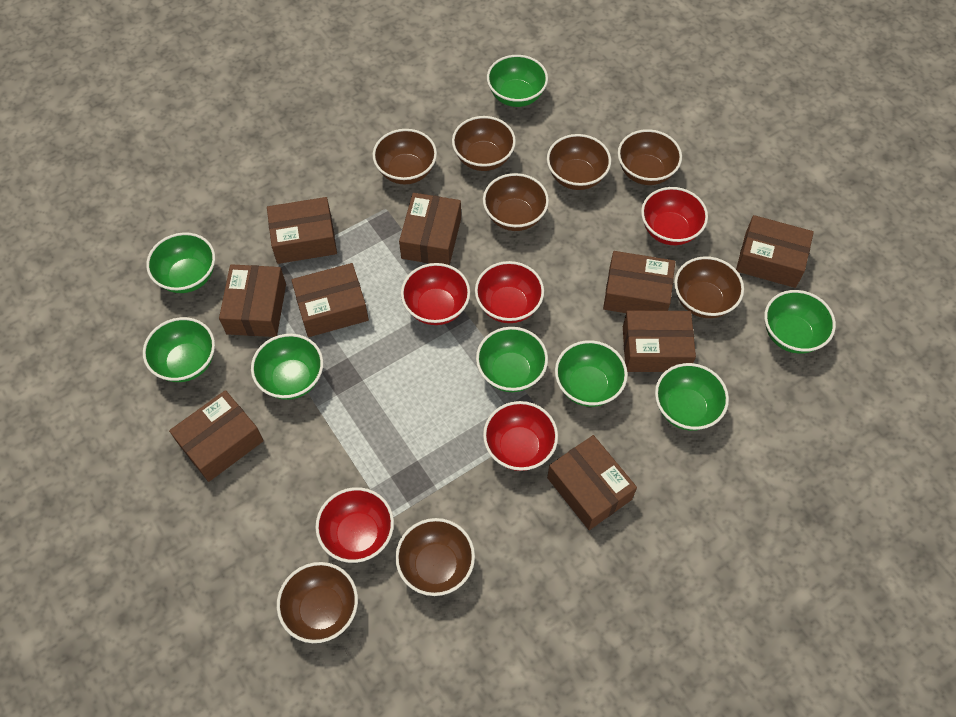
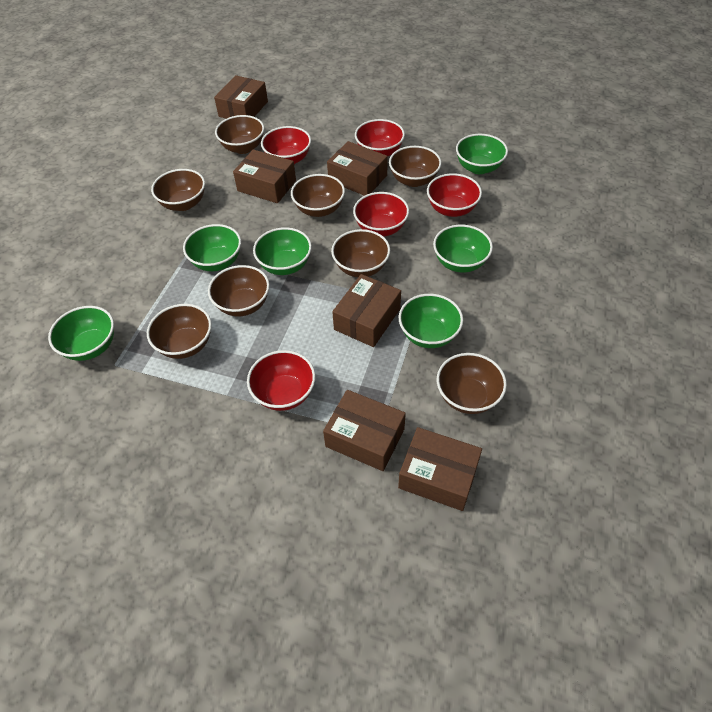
brown box: [169,390,264,482] [219,264,286,337] [267,197,337,264] [291,263,369,337] [399,193,461,265] [547,435,637,530] [603,251,675,313] [623,310,696,372] [736,215,814,288] = 9 -> [214,75,268,119] [233,149,296,203] [323,390,406,471] [327,141,388,196] [332,274,401,347] [398,427,482,511] = 6
green bowl: [143,317,215,382] [146,232,215,293] [251,334,323,400] [476,327,548,392] [487,55,548,107] [555,340,628,407] [655,363,729,431] [764,290,836,354] = 8 -> [48,306,114,361] [183,224,241,271] [253,227,312,275] [399,294,463,348] [433,225,493,272] [456,134,508,174] = 6

